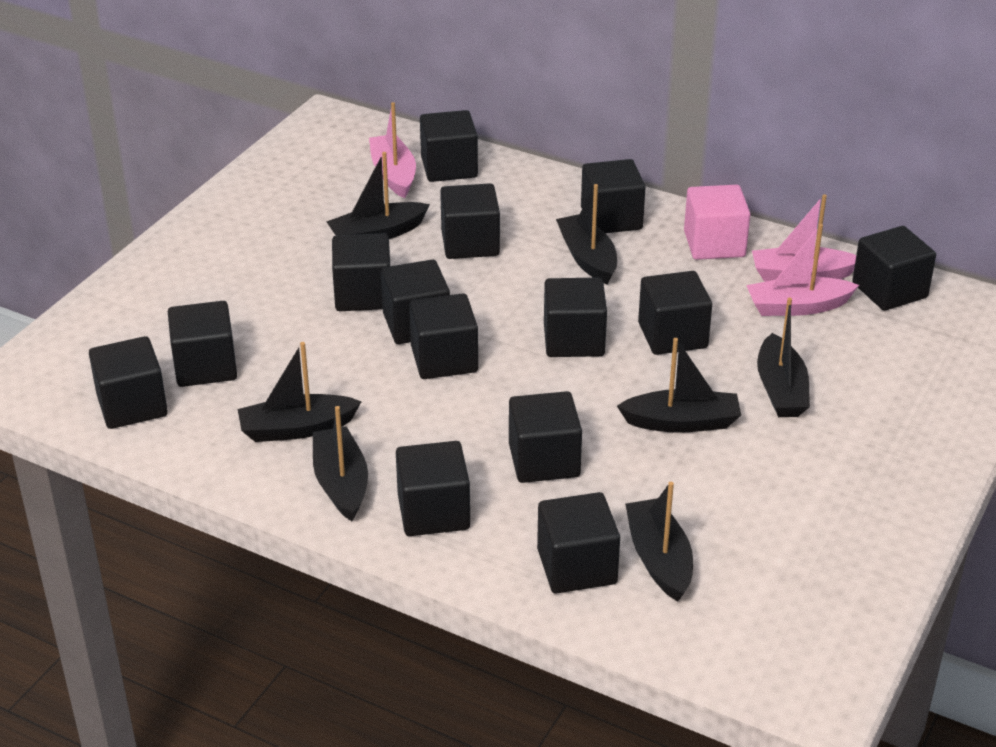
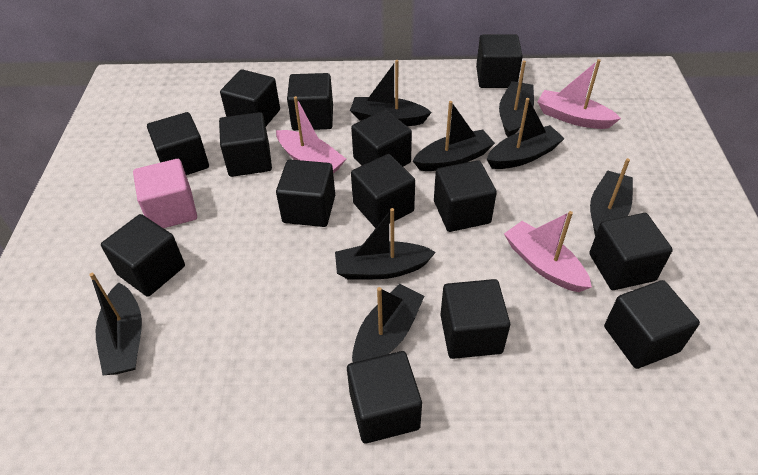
black boat: [238,342,362,442] [313,406,368,521] [326,152,430,239] [556,184,617,285] [617,338,741,433] [625,482,693,602] [757,298,810,417] = 7 -> [89,273,142,375] [335,208,436,280] [350,60,432,126] [352,284,425,362] [413,101,495,171] [486,98,565,169] [499,60,534,137] [590,158,633,236] = 8

